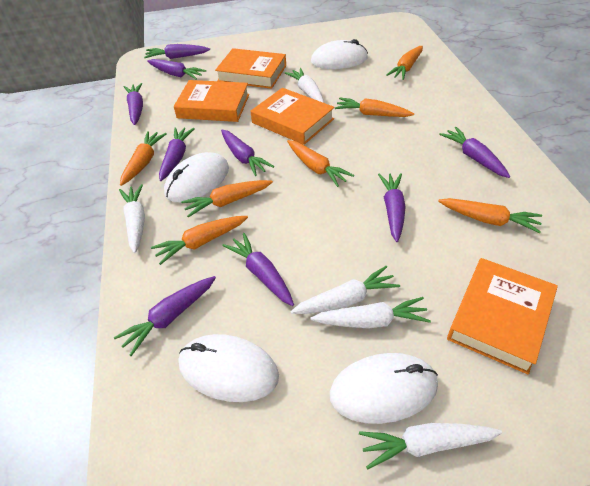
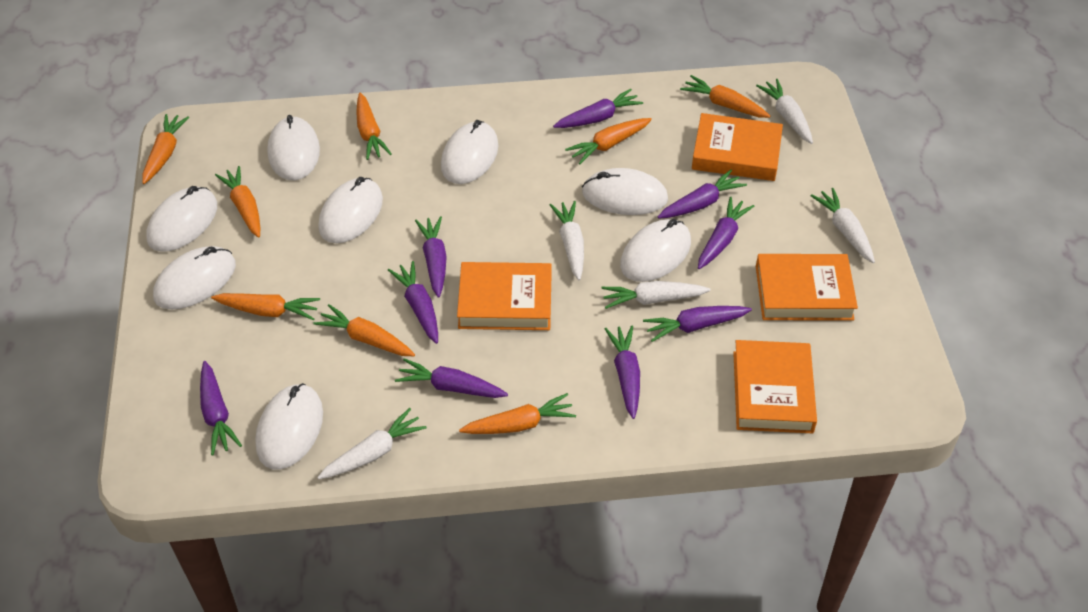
orange carrot: [120,131,167,186] [151,216,248,265] [181,180,273,218] [287,140,354,187] [335,98,414,117] [386,46,423,80] [438,198,542,233] = 7 -> [142,114,189,184] [211,293,320,320] [215,166,260,238] [313,304,415,356] [356,93,391,160] [459,393,576,434] [565,118,652,164] [680,75,770,118] = 8
white mouse: [164,152,229,202] [178,334,279,402] [311,39,368,69] [330,353,438,424] = 4 -> [146,186,217,252] [153,246,236,309] [255,383,323,470] [267,115,320,180] [318,177,383,243] [441,120,498,184] [582,168,668,215] [620,219,691,282] = 8

